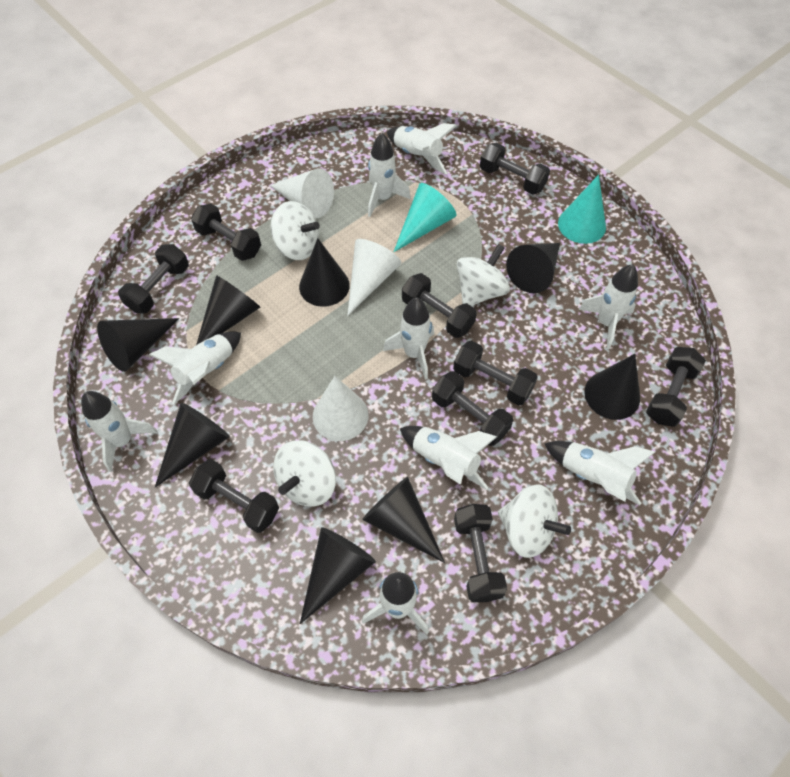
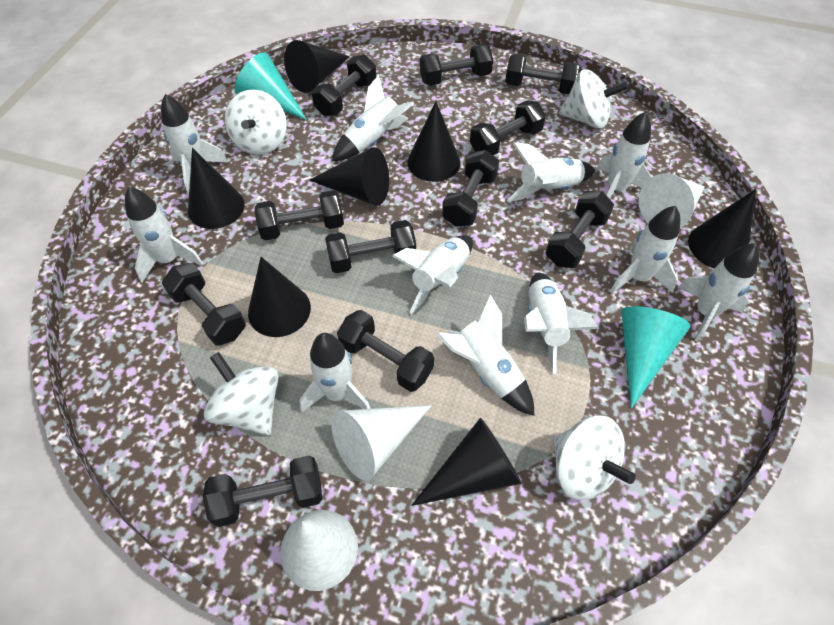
black cone: [97,318,179,372] [155,403,230,487] [196,275,260,345] [299,238,350,307] [300,527,376,624] [362,477,445,563] [506,243,560,293] [584,354,640,420] = 8 -> [188,148,244,229] [248,257,311,337] [284,40,350,93] [310,147,389,206] [408,101,460,182] [412,418,522,506] [688,189,756,268] = 7
black dumbbell: [118,244,189,314] [189,459,279,533] [191,203,261,261] [402,273,477,338] [432,371,513,446] [453,341,538,405] [454,504,507,602] [480,143,550,194] [646,347,706,427] = 9 -> [162,263,246,346] [203,456,322,527] [254,190,344,240] [312,54,376,116] [325,220,416,273] [337,310,434,392] [420,44,493,86] [442,150,499,227] [470,101,546,155] [505,54,581,94] [545,191,614,268] = 11
white rocket: [81,391,157,472] [149,331,241,404] [362,568,429,634] [368,133,411,217] [383,298,434,380] [387,123,456,175] [400,426,497,490] [544,441,655,505] [578,264,638,349] = 9 -> [125,187,203,283] [161,94,228,195] [299,333,371,413] [332,75,414,161] [392,235,473,314] [436,295,535,416] [507,142,596,202] [524,273,599,374] [596,112,652,199] [610,206,680,294] [678,244,759,342] = 11

